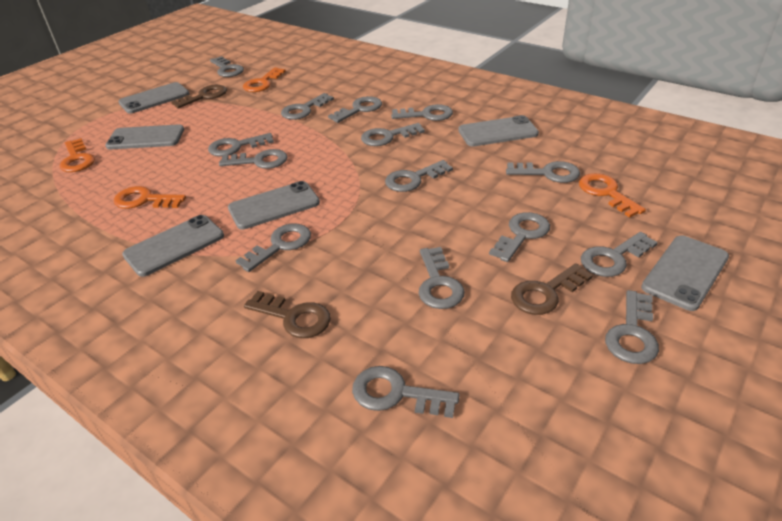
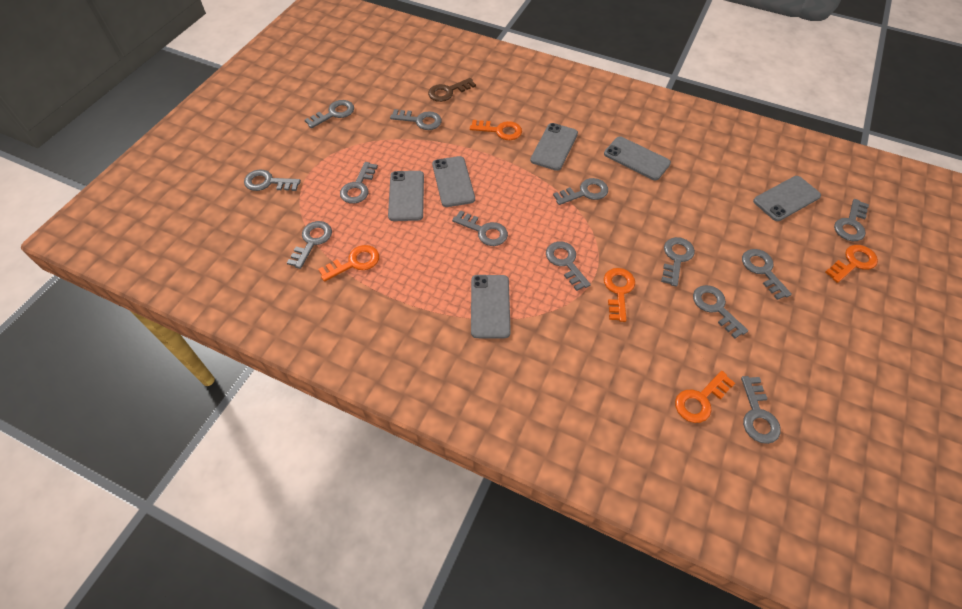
brown key: [171,85,227,108] [244,291,331,338] [511,263,593,315] = 3 -> [428,78,476,102] = 1
grey key: [208,133,274,157] [210,56,244,77] [219,149,287,169] [235,223,311,272] [281,93,334,120] [328,96,382,123] [352,366,459,418] [361,123,425,146] [385,160,453,192] [391,104,453,121] [419,247,464,309] [489,212,550,262] [506,161,580,183] [581,232,658,277] [605,290,659,364] = 15 -> [244,170,301,191] [287,221,332,269] [305,100,354,128] [340,162,378,204] [390,109,442,130] [452,210,508,246] [546,242,591,291] [553,178,608,205] [661,237,695,287] [693,285,748,339] [741,376,781,444] [742,249,792,300] [834,199,869,241] = 13
orange key: [59,138,95,172] [114,186,186,209] [243,67,286,92] [579,173,646,218] = 4 -> [318,245,379,282] [470,120,522,140] [604,268,635,322] [675,371,735,423] [825,245,878,283] = 5

